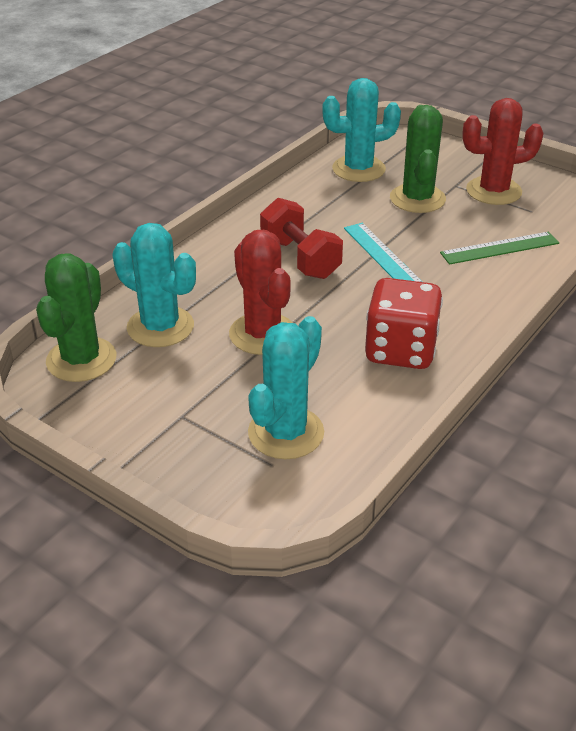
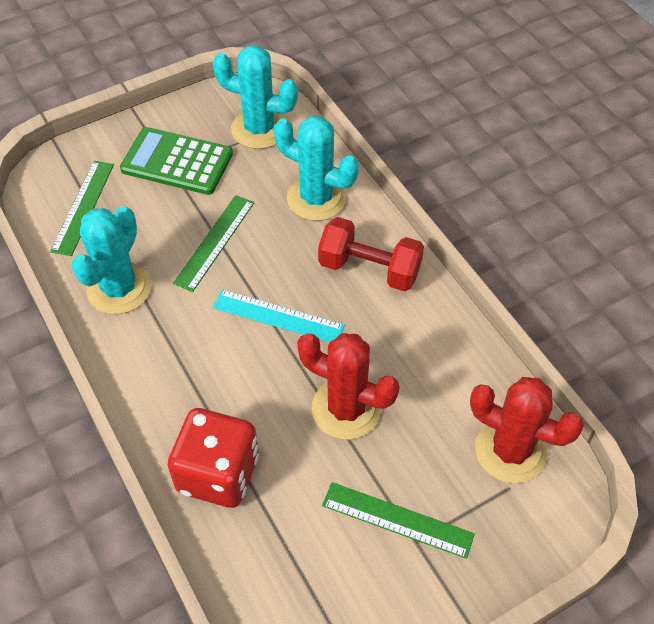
green cactus: [36,253,116,382] [390,105,446,213] = 2 -> none = 0
green calculator: none = 0 -> [120,127,233,195] = 1
green ruler: [440,232,559,265] = 1 -> [50,161,114,256] [173,195,254,292] [322,482,475,559] = 3

